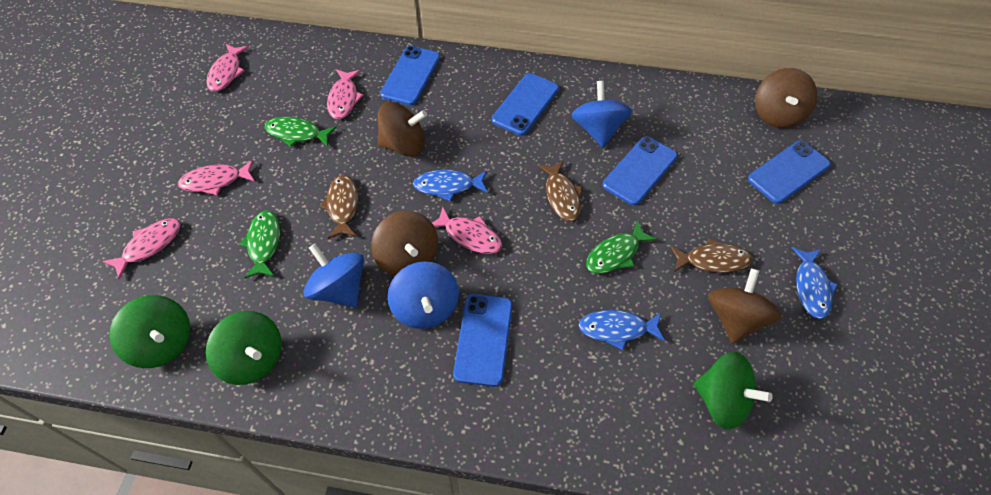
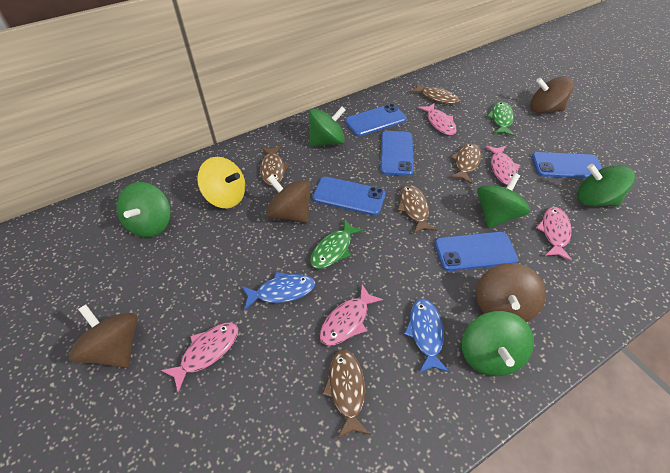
blue fish: [413,170,488,202] [578,310,665,350] [791,247,838,319] = 3 -> [241,272,315,310] [404,298,449,373] = 2
blue spinning top: [303,243,364,307] [388,262,459,329] [571,81,632,147] = 3 -> none = 0
brown fish: [320,175,358,239] [538,160,583,221] [670,238,753,273] = 3 -> [260,146,290,186] [322,349,371,439] [397,185,437,234] [410,83,459,104] [450,143,481,184] = 5
green fish: [239,210,280,279] [265,117,337,147] [586,221,657,274] = 3 -> [310,219,364,269] [487,102,514,136] = 2
green spinning top: [110,295,191,368] [206,311,282,385] [694,352,773,430] = 3 -> [116,182,171,237] [309,106,346,146] [462,311,534,376] [477,173,530,228] [577,164,635,206] = 5
yellow spinning top: none = 0 -> [197,157,246,208] = 1

